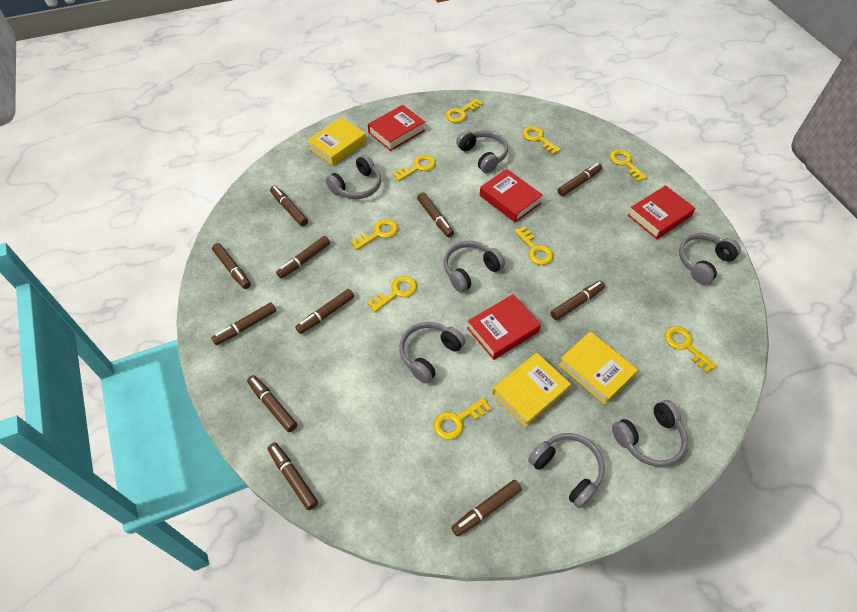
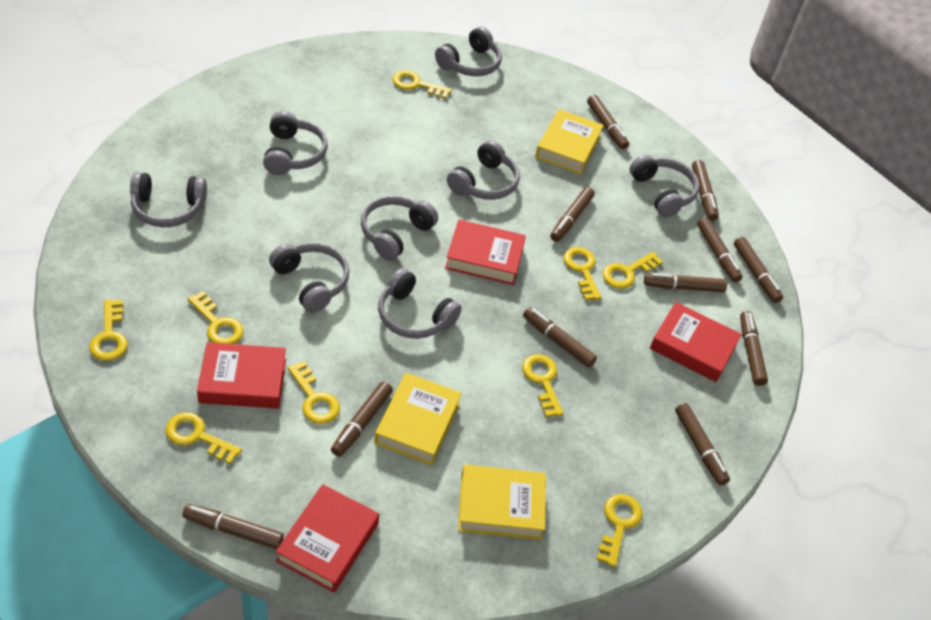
grey headphones: [326,155,381,199] [399,322,466,383] [444,241,505,292] [456,130,508,173] [528,433,604,508] [612,400,688,467] [679,233,741,284] = 7 -> [130,172,207,227] [263,111,328,175] [269,243,349,313] [361,196,438,261] [378,268,462,339] [435,26,502,76] [447,140,520,200] [629,155,700,217] = 8

